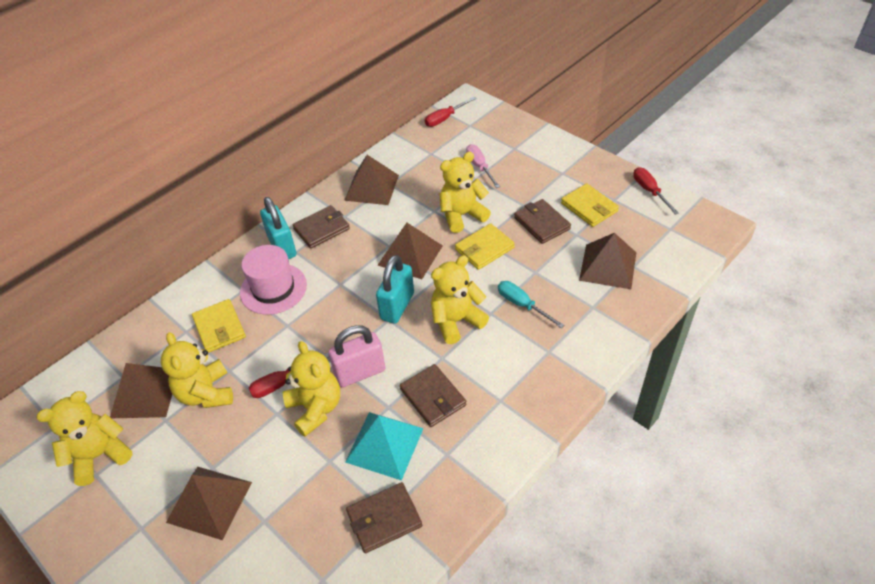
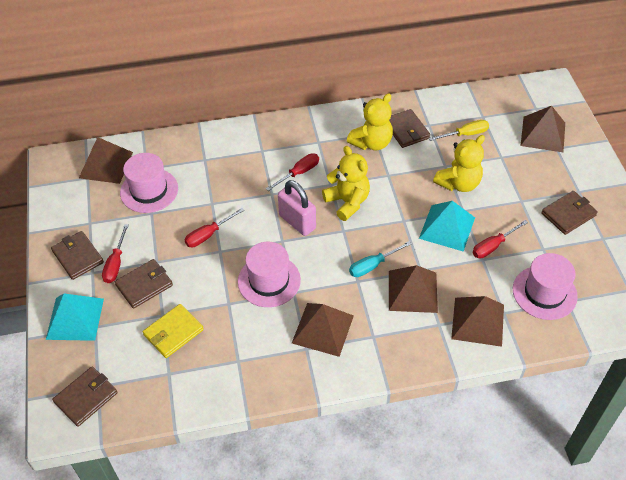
brown wallet: [293,205,350,249] [346,482,422,553] [400,364,466,427] [514,199,571,244] = 4 -> [51,231,104,280] [52,367,118,427] [115,259,173,309] [389,109,430,148] [541,191,598,235] = 5
pink hat: [240,245,307,315] = 1 -> [120,153,178,213] [238,242,301,307] [513,253,578,320] = 3
pink screwdriver: [466,144,500,188] = 1 -> none = 0
red screwdriver: [249,353,329,398] [425,97,476,127] [633,167,679,215] = 3 -> [102,224,129,283] [185,208,244,247] [266,153,319,191] [472,220,528,258] = 4
turquoise padlock: [260,197,297,259] [376,255,414,324] = 2 -> none = 0
turquoise pyramid: [345,412,424,481] = 1 -> [46,294,104,341] [419,201,475,252] = 2
yellow screwdriver: none = 0 -> [429,120,489,141] = 1
yellow teddy bear: [36,391,133,486] [161,332,233,408] [283,341,340,437] [431,255,489,344] [439,152,491,233] = 5 -> [322,146,370,221] [347,93,393,150] [433,135,485,192] = 3
yellow wallet: [192,299,246,353] [455,223,515,270] [561,183,619,227] = 3 -> [143,304,204,358] = 1

